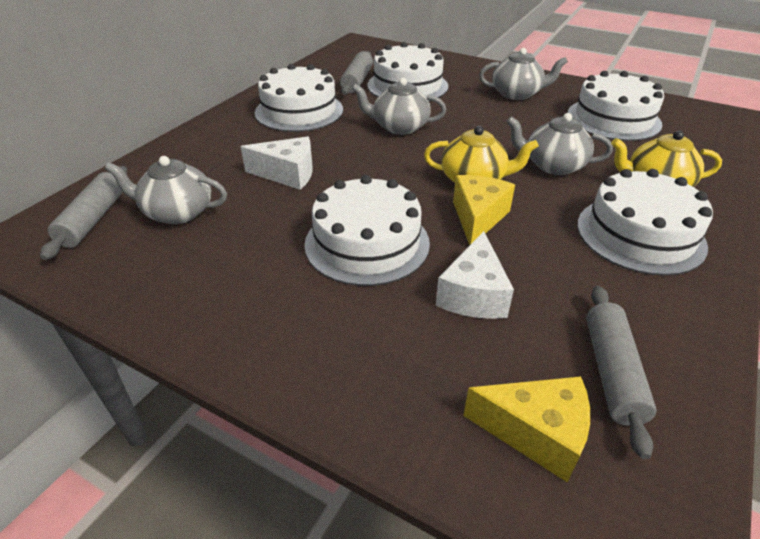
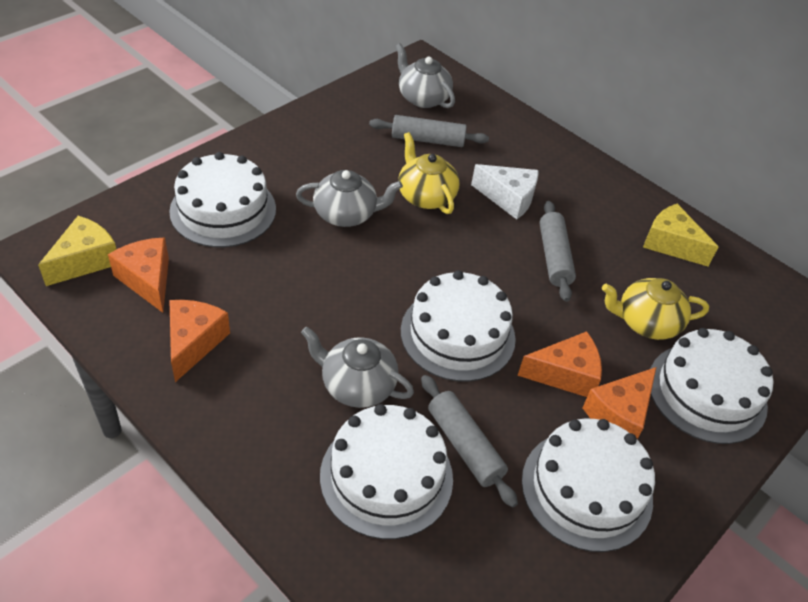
grey teapot: [105,156,227,224] [352,78,446,135] [479,48,568,100] [506,113,613,175] = 4 -> [296,170,403,227] [301,327,414,408] [396,43,455,108] = 3
orange cheese: none = 0 -> [108,237,169,313] [169,300,230,382] [518,331,602,397] [583,367,656,439] = 4
white cheese: [241,137,313,190] [436,231,514,319] = 2 -> [471,164,538,219] = 1

